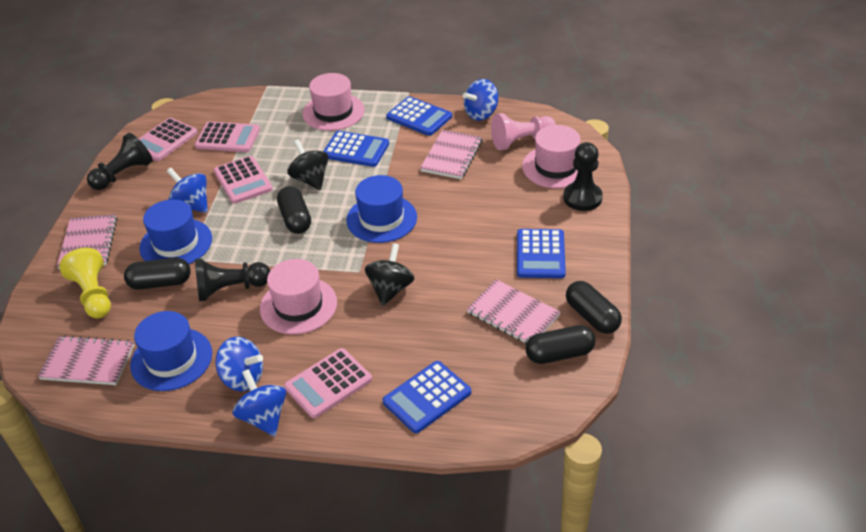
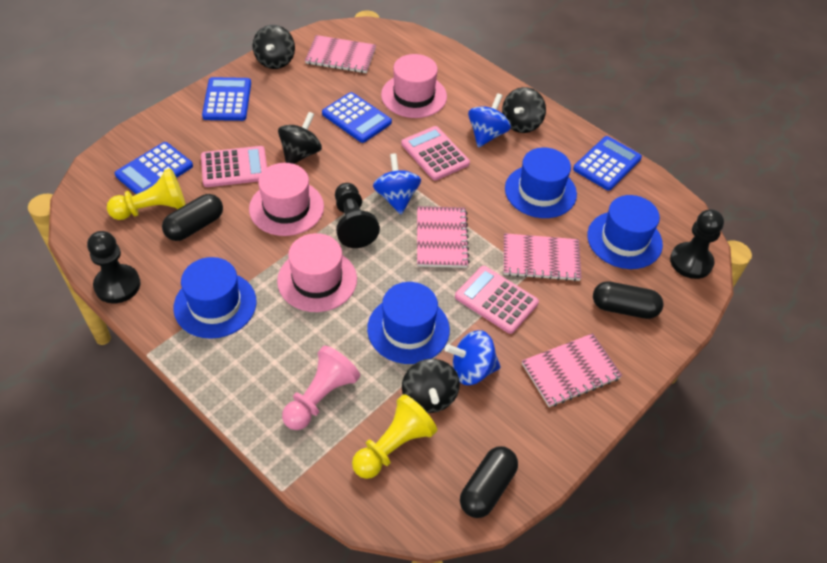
black capsule: [124,258,191,290] [277,186,311,234] [525,325,596,364] [566,281,622,334] = 4 -> [162,194,223,241] [460,446,518,518] [593,281,664,319] = 3
black spinning top: [287,139,329,190] [365,243,415,306] = 2 -> [253,25,295,69] [278,112,322,164] [402,359,460,413] [502,87,546,133] = 4
blue hat: [130,311,212,391] [139,199,212,264] [346,175,417,243] = 3 -> [173,257,256,339] [367,282,450,364] [505,148,577,218] [587,195,663,269] = 4
blue spinning top: [167,168,208,213] [215,337,263,391] [233,369,286,436] [463,79,498,121] = 4 -> [373,153,421,214] [445,330,501,385] [468,93,511,148] = 3
pink calculator: [139,118,198,161] [195,121,260,152] [214,156,273,204] [284,348,372,418] = 4 -> [201,146,267,187] [401,126,470,181] [455,266,539,334] = 3
yellow pawn: [59,248,111,318] = 1 -> [107,168,186,220] [352,394,437,479] = 2

